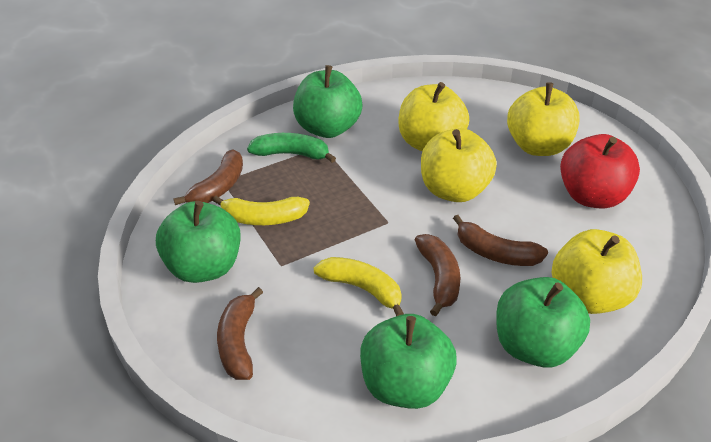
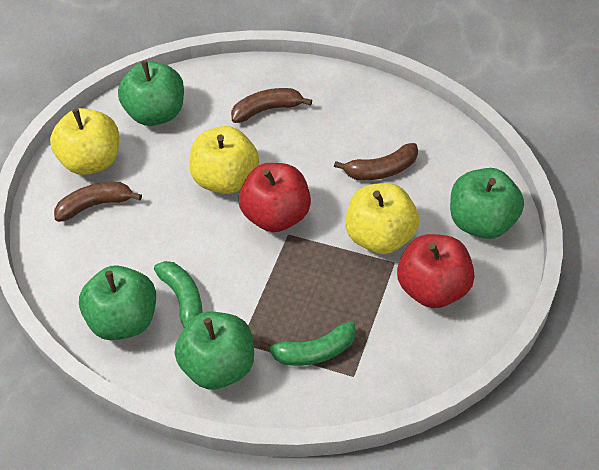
brown banana: [173,150,243,205] [217,287,263,380] [415,234,461,316] [453,215,548,266] = 4 -> [54,182,142,222] [231,88,312,123] [334,143,418,180] = 3
green banana: [247,133,336,163] = 1 -> [154,261,203,328] [259,322,356,366] = 2
red apple: [560,134,640,209] = 1 -> [239,163,311,232] [397,234,475,308] = 2
yellow apple: [398,82,469,151] [421,128,497,202] [507,82,580,156] [552,229,642,314] = 4 -> [50,108,119,175] [189,126,259,194] [345,183,419,254] = 3
yellow banana: [213,196,310,225] [314,257,404,316] = 2 -> none = 0

